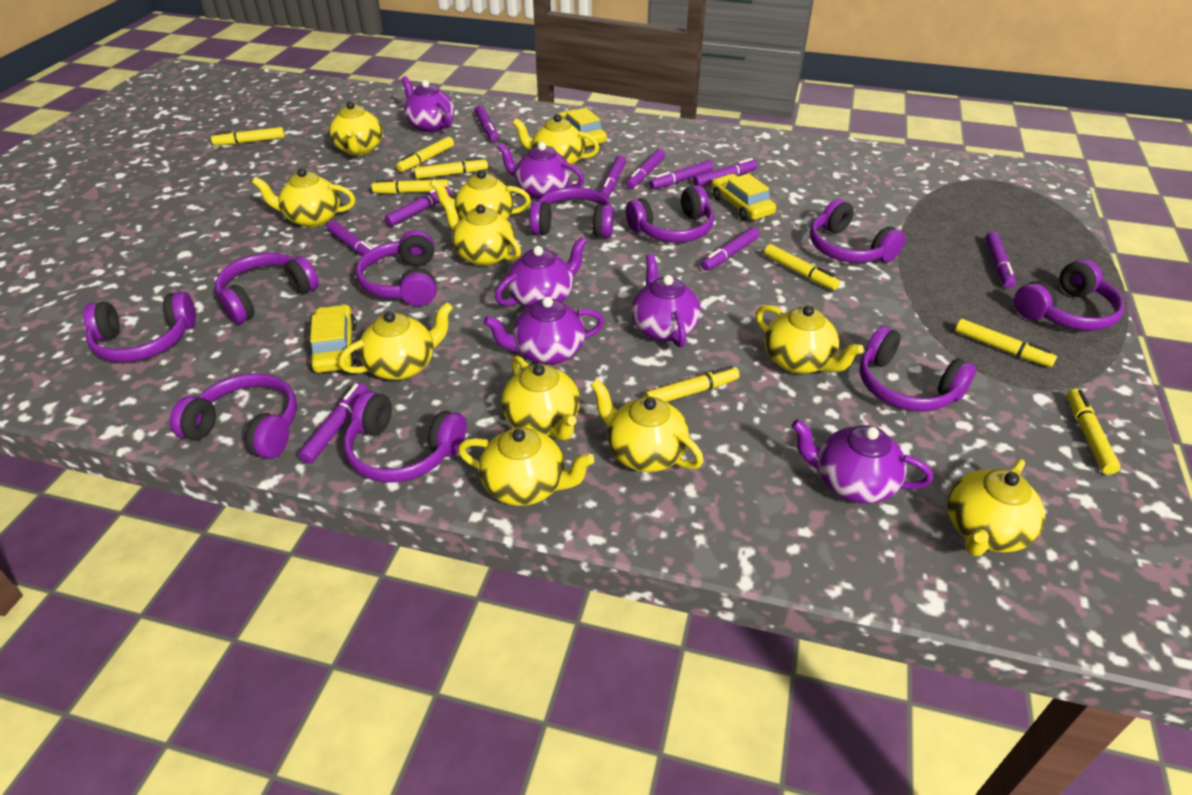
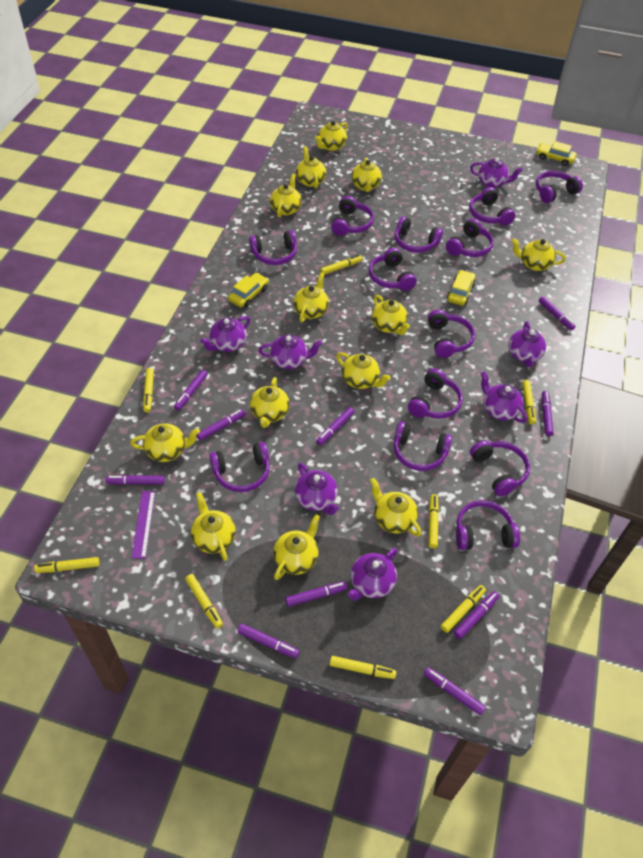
purple headphones: [83,292,196,362] [170,373,297,459] [215,253,319,324] [343,391,467,483] [356,230,436,306] [530,187,614,238] [626,185,714,242] [810,199,906,263] [859,326,976,412] [1014,259,1125,331] = 10 -> [209,442,270,492] [249,230,297,265] [331,196,374,236] [369,248,417,291] [394,421,453,471] [395,216,443,253] [408,368,463,419] [428,310,475,358] [446,219,494,257] [456,500,520,550] [469,187,515,226] [470,440,530,496] [536,171,583,203] = 13
purple ruler: none = 0 -> [132,491,155,559] = 1
purple teapot: [402,76,454,132] [484,297,605,365] [495,237,587,308] [497,142,584,199] [631,254,701,347] [791,419,933,504] = 6 -> [200,316,250,352] [258,335,322,369] [295,463,339,515] [347,548,397,600] [470,157,523,188] [481,371,527,423] [508,321,546,367] = 7
yellow teapot: [252,168,355,227] [329,101,383,155] [339,302,453,380] [430,170,531,220] [441,197,521,266] [458,427,594,506] [501,356,580,441] [513,114,599,165] [590,379,704,472] [756,305,864,374] [947,459,1045,556] = 11 -> [130,423,200,462] [191,492,236,561] [250,377,290,428] [270,174,302,217] [273,514,320,580] [293,272,329,322] [296,146,327,189] [315,121,348,151] [336,352,391,389] [351,157,382,192] [370,478,422,536] [371,295,410,335] [511,238,566,271] = 13

